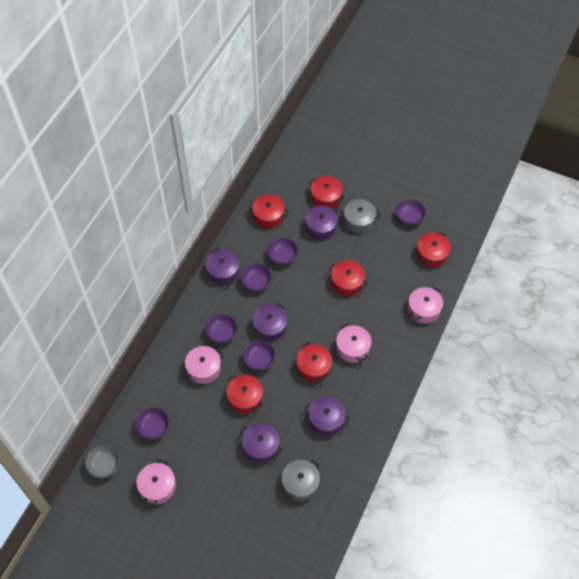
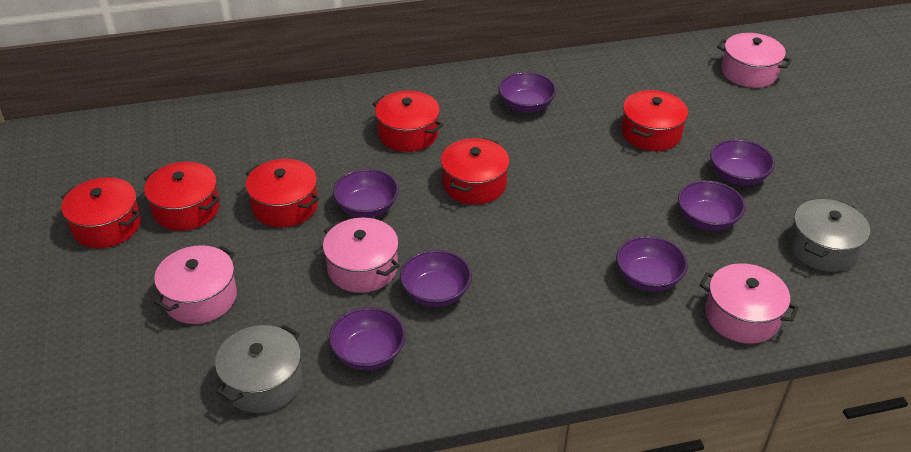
grey bowl: [85,445,120,478] = 1 -> none = 0
purple bowl: [135,407,170,440] [205,314,238,343] [240,264,272,292] [242,340,276,371] [267,238,298,265] [396,199,426,225] = 6 -> [329,307,406,370] [333,169,399,218] [400,250,472,307] [498,72,557,113] [616,236,688,292] [678,180,746,231] [710,139,775,186] = 7
purple pot: [206,248,239,285] [240,423,282,463] [252,303,287,341] [304,396,350,436] [305,206,338,240] = 5 -> none = 0

